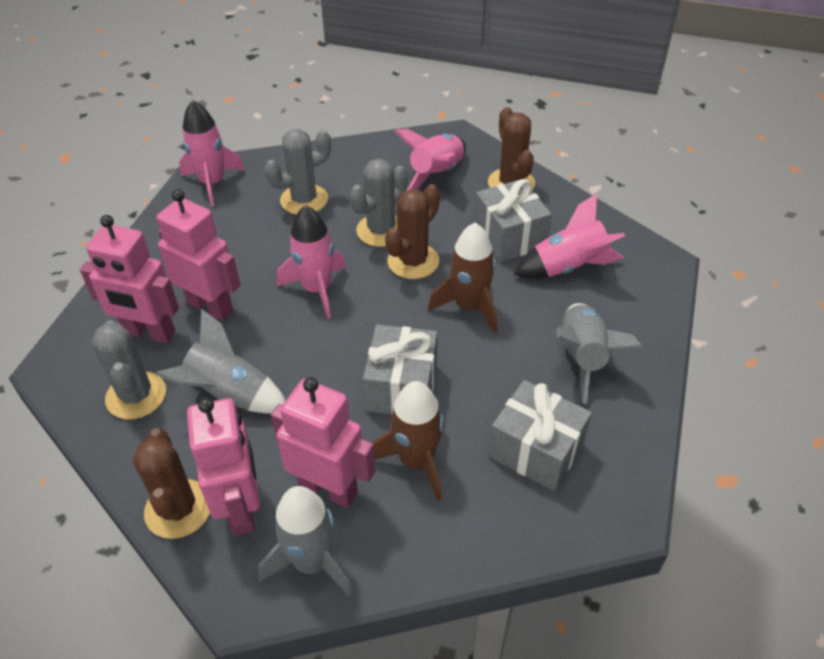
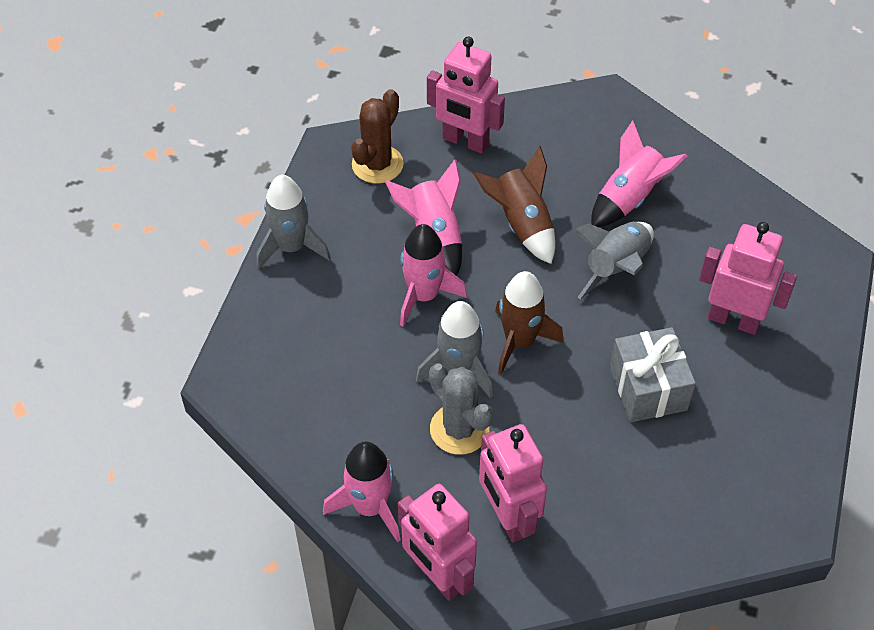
brown cactus: [133,428,210,539] [385,184,440,279] [488,107,535,190] = 3 -> [351,89,404,184] = 1
grey cactus: [92,320,166,419] [264,129,331,215] [349,159,408,247] = 3 -> [429,364,493,455] = 1
grey gift: [363,324,438,414] [474,179,552,262] [488,380,592,491] = 3 -> [610,327,696,422] = 1

